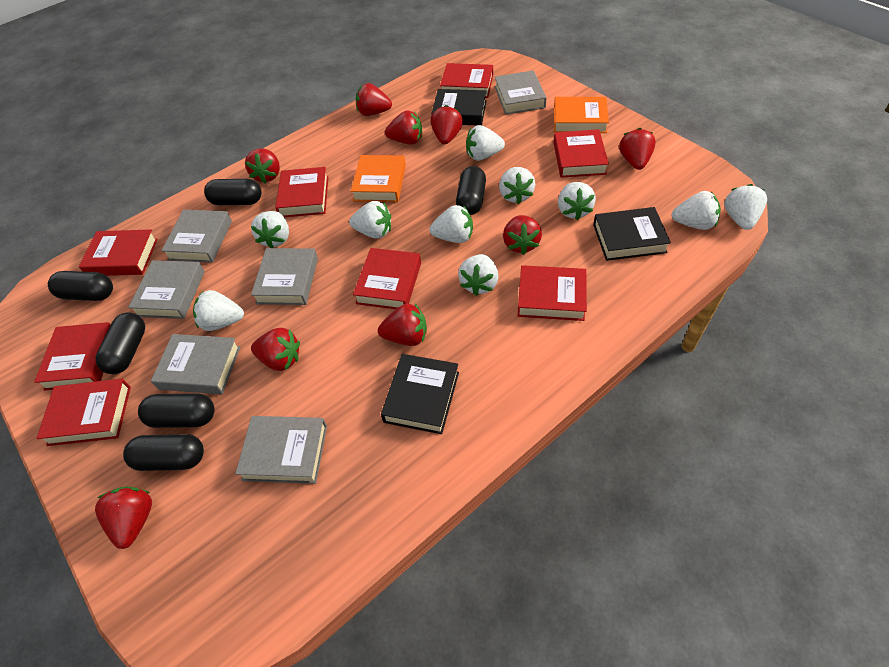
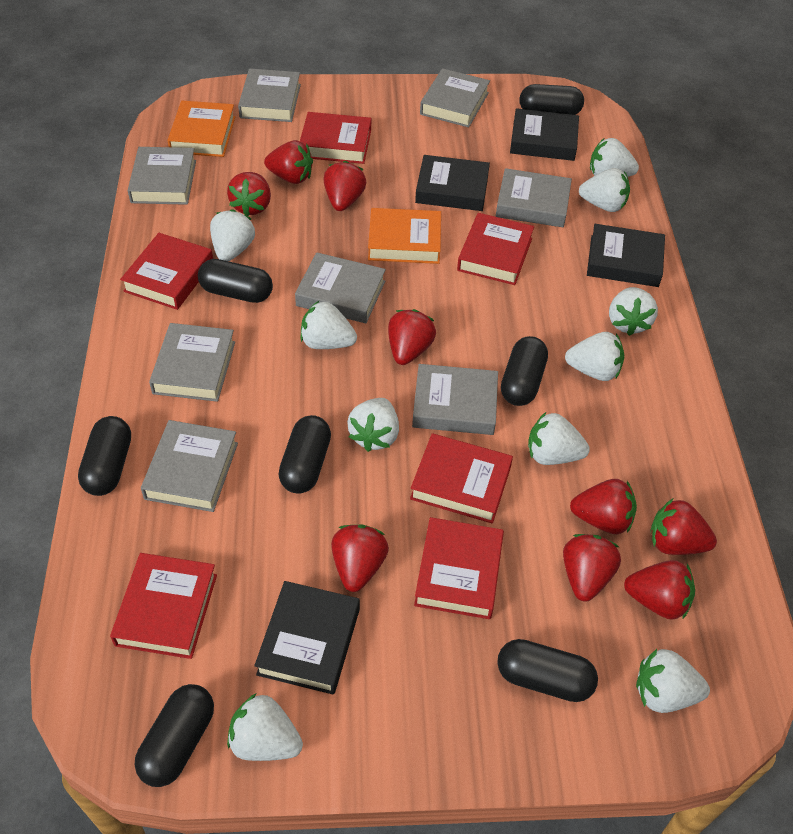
black book: [381,354,459,434] [431,89,486,125] [593,207,671,261] = 3 -> [254,581,360,695] [415,155,490,211] [510,108,579,161] [587,224,665,287] = 4
black capsule: [48,271,113,301] [95,312,145,374] [123,434,204,471] [138,393,215,428] [204,179,262,205] [456,166,486,215] = 6 -> [78,416,131,496] [134,684,214,787] [198,259,273,303] [278,415,331,494] [497,639,598,702] [501,336,548,406] [519,84,584,115] = 7
grey book: [128,260,205,319] [151,334,240,394] [161,210,232,263] [235,416,327,484] [251,248,318,305] [495,70,547,115] = 6 -> [128,147,196,205] [141,420,238,512] [149,323,235,402] [238,68,301,122] [295,252,386,323] [412,364,498,435] [420,68,490,127] [496,168,572,227] = 8
red book: [34,322,111,391] [37,379,131,446] [79,229,158,276] [275,167,328,217] [353,248,421,309] [440,63,493,98] [518,265,587,321] [553,129,609,178] = 8 -> [110,553,217,659] [120,233,213,310] [300,112,371,164] [410,433,513,523] [414,517,504,619] [457,213,534,285] = 6

